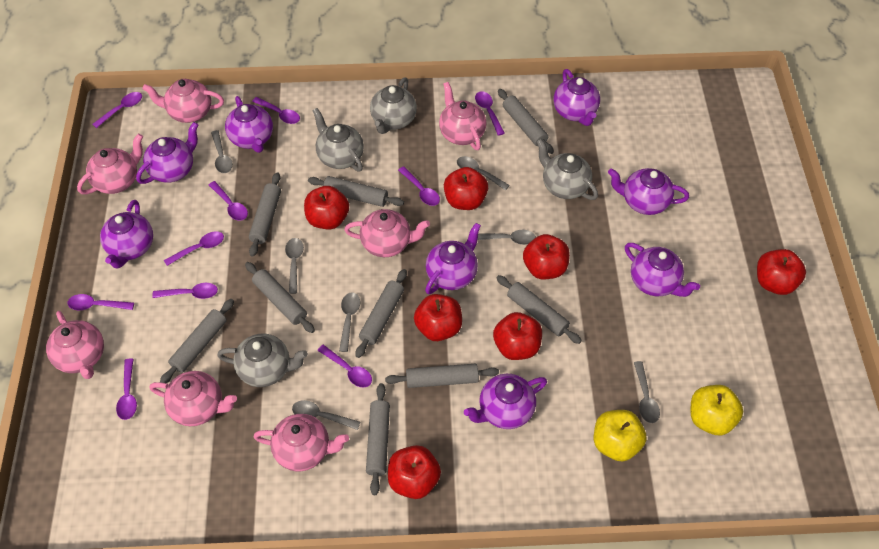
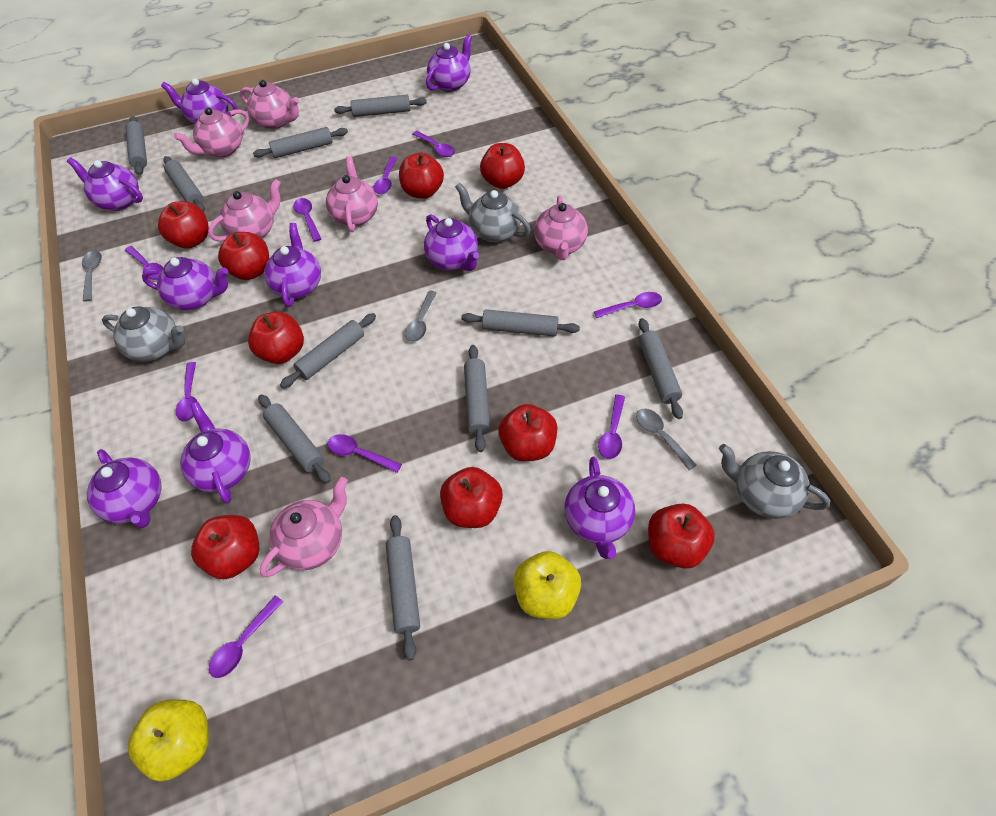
grey rolling pin: [160,299,234,383] [245,262,315,333] [249,172,281,257] [308,176,404,207] [356,269,407,358] [366,383,390,495] [385,364,499,388] [496,275,582,344] [498,89,554,154] = 9 -> [126,116,147,175] [163,156,205,212] [253,127,348,158] [258,394,331,483] [280,313,376,388] [334,95,427,117] [386,515,420,661] [461,309,580,337] [464,345,490,452] [639,318,683,419] = 10
grey spoon: [211,130,233,173] [285,238,304,294] [292,400,360,430] [339,292,360,352] [457,156,510,190] [478,230,536,245] [634,361,660,423] = 7 -> [82,250,102,302] [405,291,437,342] [636,409,697,470] = 3
grey teapot: [217,334,308,387] [312,108,364,171] [370,77,417,134] [536,138,598,200] = 4 -> [102,306,185,362] [455,182,531,242] [719,444,831,519] = 3
pink teapot: [46,311,104,379] [77,134,143,194] [142,79,224,123] [150,371,237,426] [254,414,349,471] [344,209,430,257] [439,82,486,150] = 7 -> [174,107,249,157] [208,179,281,241] [240,80,299,129] [260,477,348,577] [326,156,378,232] [534,195,588,260] = 6
purple spoon: [68,294,134,310] [93,92,142,128] [116,358,137,420] [152,283,218,299] [164,231,224,266] [209,181,248,221] [252,97,300,124] [317,345,372,387] [398,166,440,206] [475,91,505,136] = 10 -> [125,246,163,280] [176,362,197,421] [209,596,283,678] [293,198,321,242] [328,434,402,473] [373,156,397,194] [413,131,455,157] [594,292,662,318] [598,395,625,459] = 9
purple teapot: [100,200,153,268] [136,122,198,184] [225,96,273,153] [425,223,481,294] [464,374,547,429] [554,69,600,126] [608,168,689,215] [625,243,700,297] = 8 -> [67,157,143,211] [87,449,162,528] [142,257,228,310] [161,78,237,124] [180,402,251,503] [264,223,321,307] [424,214,479,271] [426,34,472,92] [564,456,635,559] = 9
red apple: [304,186,349,229] [388,445,441,499] [414,294,462,341] [444,167,488,210] [493,312,542,360] [523,234,570,279] [757,249,806,295] = 7 -> [158,201,209,249] [191,515,259,579] [218,232,269,280] [248,312,304,364] [399,153,444,199] [440,467,503,528] [480,143,525,189] [498,404,557,461] [648,503,715,569] = 9

